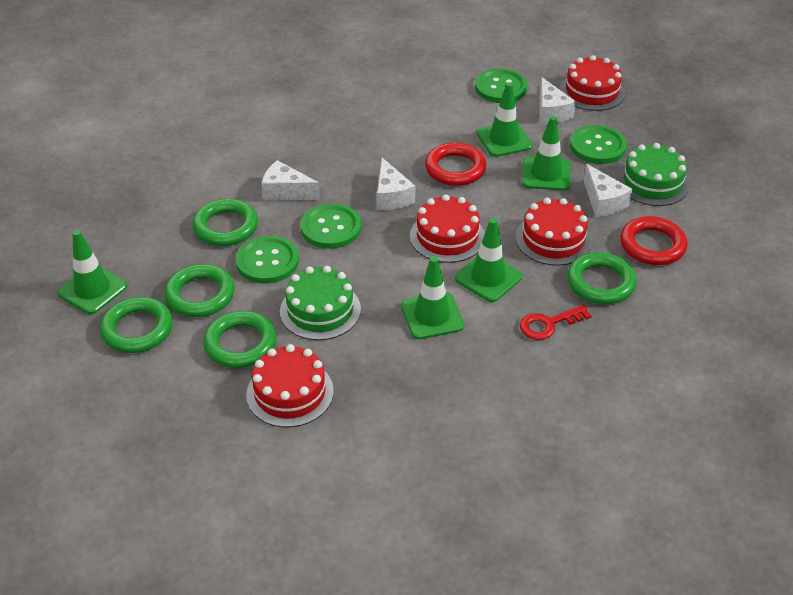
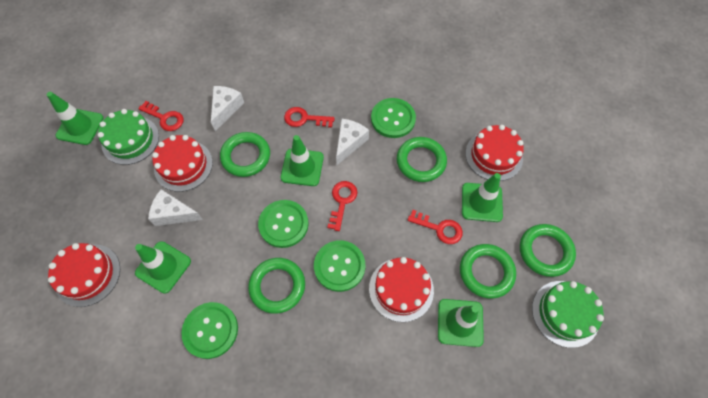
red key: [520,305,591,340] = 1 -> [138,101,184,131] [284,107,335,128] [327,181,357,231] [407,210,463,244] = 4
red ring: [425,143,486,186] [620,216,688,265] = 2 -> none = 0
white cheese: [261,160,320,201] [377,158,415,210] [540,77,576,124] [584,164,632,217] = 4 -> [148,189,203,226] [211,86,244,131] [336,118,369,165] = 3

